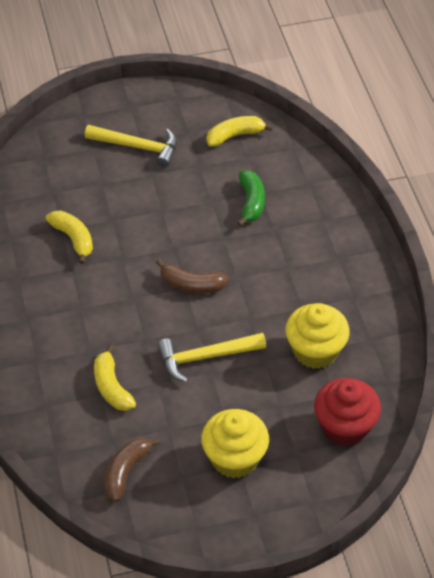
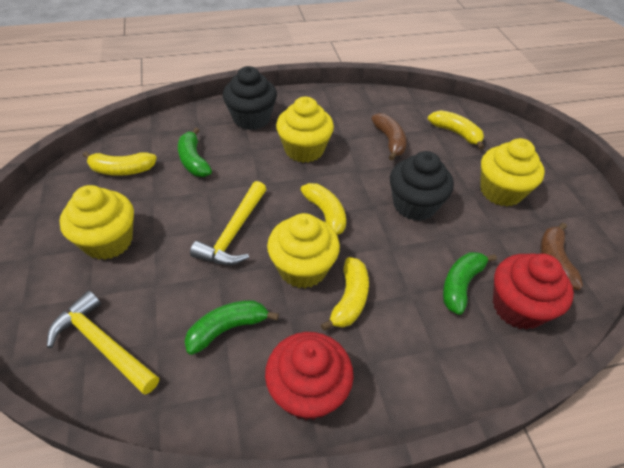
black cupcake: none = 0 -> [223,66,277,130] [390,151,454,221] = 2
green banana: [237,170,265,227] = 1 -> [178,127,212,177] [185,300,279,355] [443,252,497,315] = 3
red cupcake: [314,378,381,446] = 1 -> [265,332,353,420] [493,253,574,330] = 2
yellow banana: [46,210,93,264] [94,344,136,411] [207,116,273,147] = 3 -> [83,152,157,176] [301,183,346,235] [321,257,369,331] [428,110,484,150] = 4
yellow cupcake: [201,409,269,478] [286,303,350,369] = 2 -> [59,185,134,260] [267,213,340,288] [276,97,334,163] [480,138,545,207] = 4

